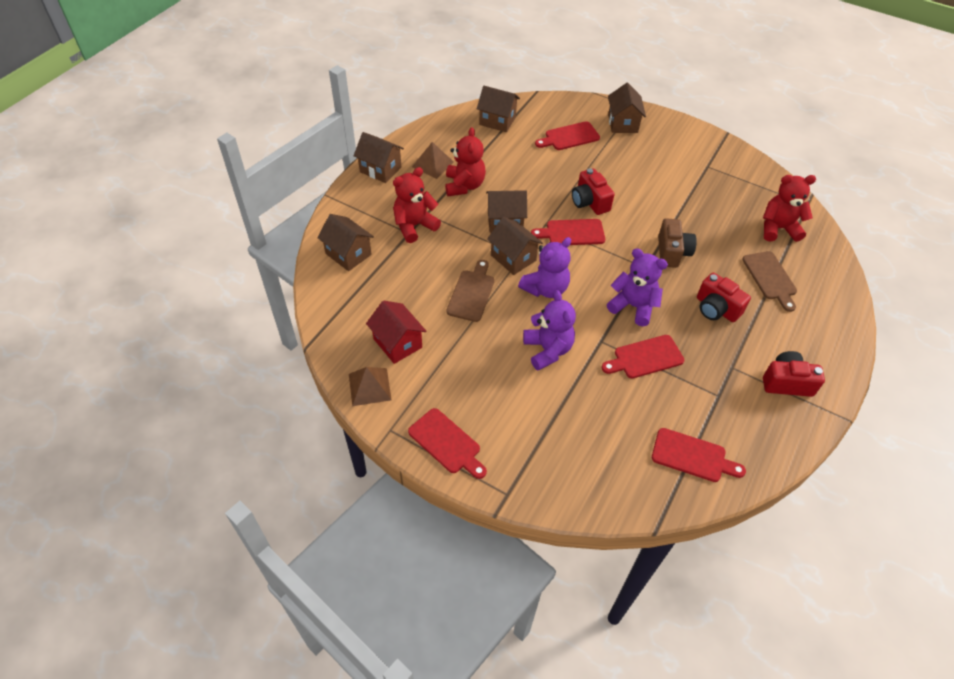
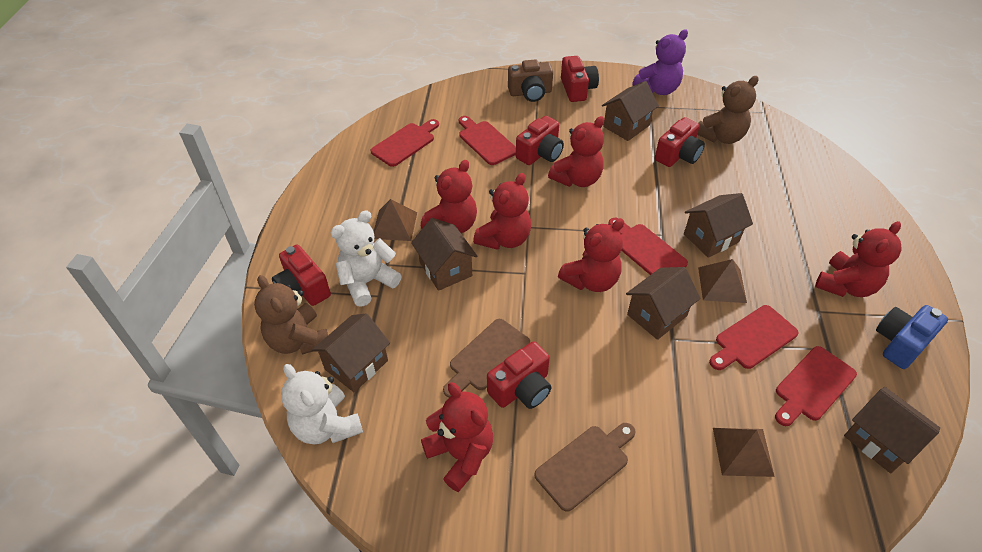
blue camera: none = 0 -> [876,305,948,369] = 1
brown pyramid: [349,367,392,406] [412,142,454,179] = 2 -> [374,199,417,241] [698,259,747,303] [713,428,775,477] = 3
brown teddy bear: none = 0 -> [254,275,328,355] [697,76,759,144] = 2
purple teddy bear: [518,237,571,298] [523,290,576,371] [607,248,668,326] = 3 -> [632,29,688,95] = 1
red camera: [572,168,615,215] [697,273,751,322] [763,351,825,397] = 3 -> [272,245,331,306] [487,342,551,409] [516,116,564,165] [561,56,599,102] [655,117,705,167] = 5
red house: [366,301,426,364] = 1 -> none = 0
red teddy bear: [393,167,441,243] [445,127,486,196] [763,175,816,242] = 3 -> [421,160,477,233] [421,382,493,492] [473,173,531,250] [548,116,604,187] [558,218,624,292] [815,221,902,297] = 6
white teddy bear: none = 0 -> [281,364,363,444] [331,210,402,307] = 2

